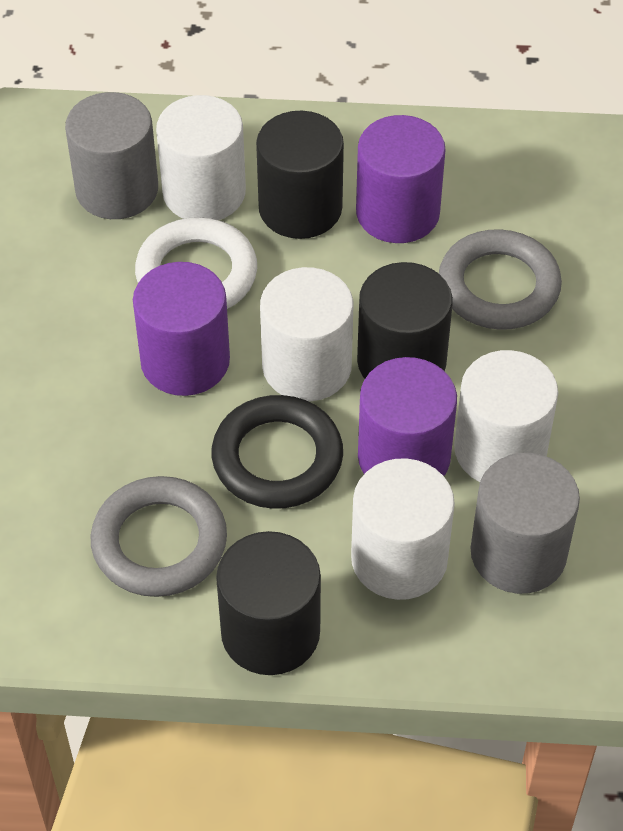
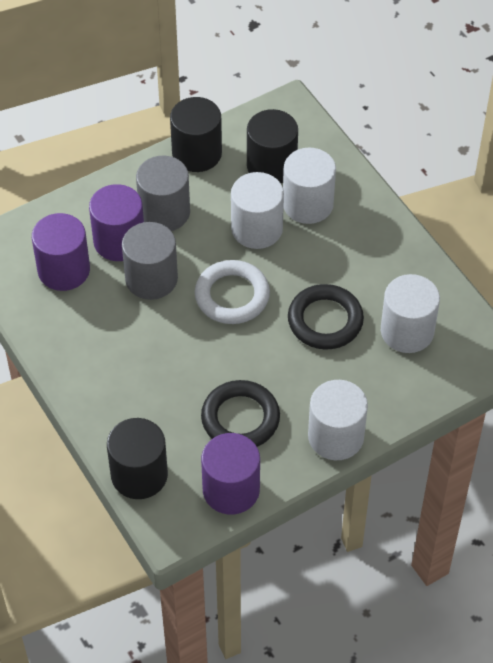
black ring: [212,395,343,509] = 1 -> [201,380,280,447] [288,284,364,350] = 2
grey ring: [90,476,227,597] [439,229,562,330] = 2 -> none = 0

